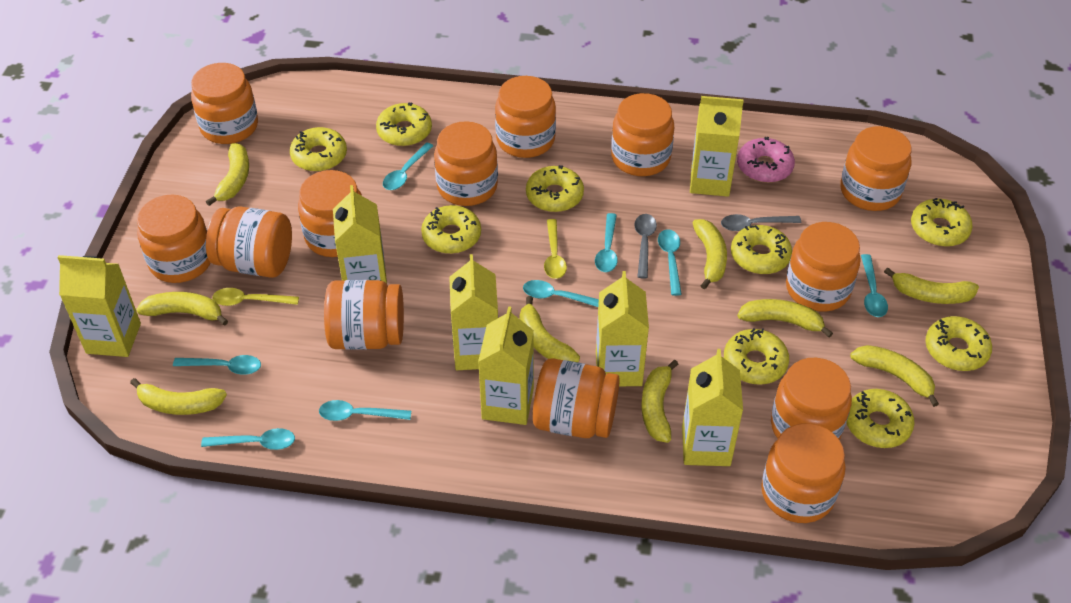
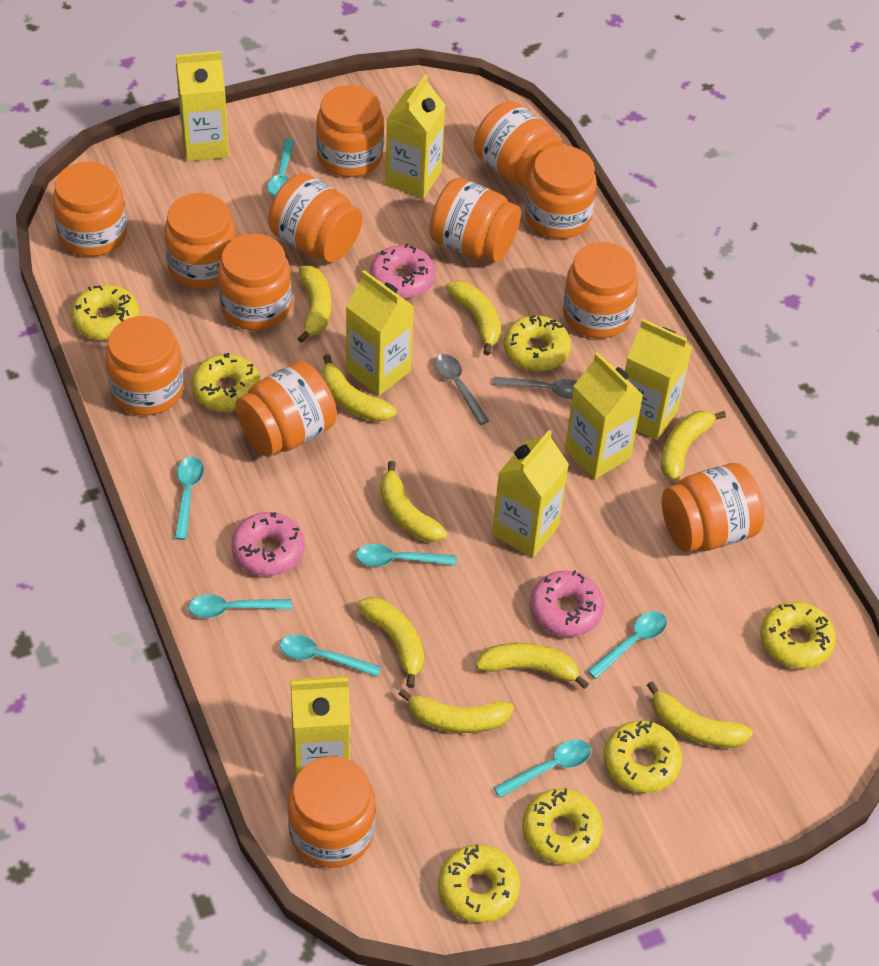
pink donut: [737,136,795,183] = 1 -> [231,512,305,576] [370,243,435,299] [530,570,604,637] = 3
turquoise spoon: [173,355,261,375] [201,428,295,450] [319,400,411,421] [383,142,433,190] [523,280,599,307] [595,213,618,272] [658,229,682,296] [861,254,888,317] = 8 -> [174,456,204,540] [188,594,292,618] [268,139,295,197] [280,635,381,677] [356,544,457,567] [494,739,591,798] [587,611,667,679] = 7
yellow donut: [290,127,347,172] [376,102,432,146] [421,205,481,254] [526,165,584,212] [724,328,789,385] [731,225,792,274] [846,389,915,448] [911,198,973,247] [925,316,992,371] = 9 -> [71,285,139,340] [191,353,261,412] [438,844,520,923] [504,315,571,371] [522,788,603,864] [604,720,682,793] [760,602,836,669] = 7
yellow spoon: [212,288,299,306] [544,219,567,279] = 2 -> none = 0

